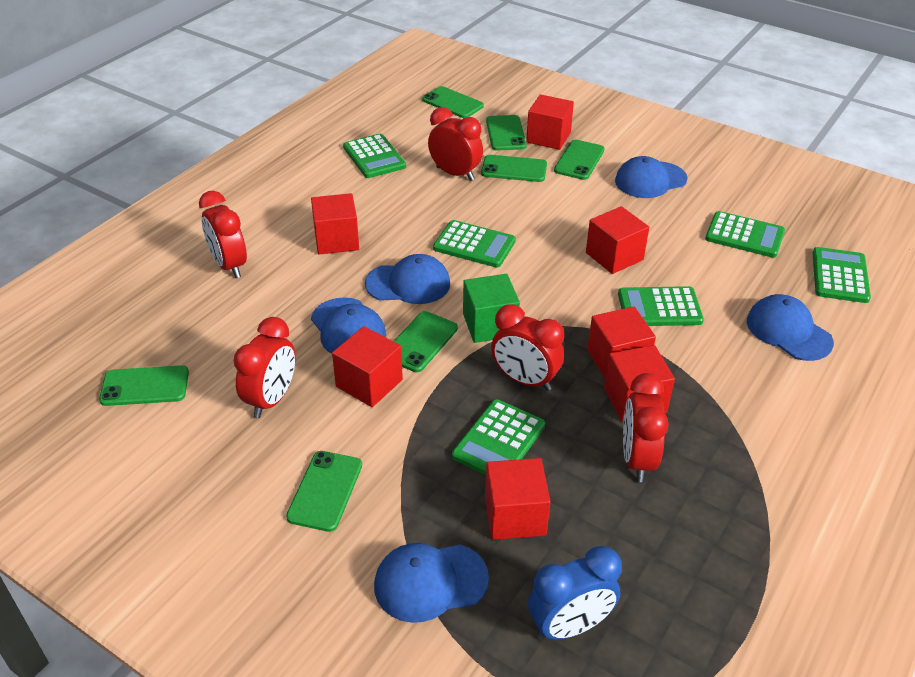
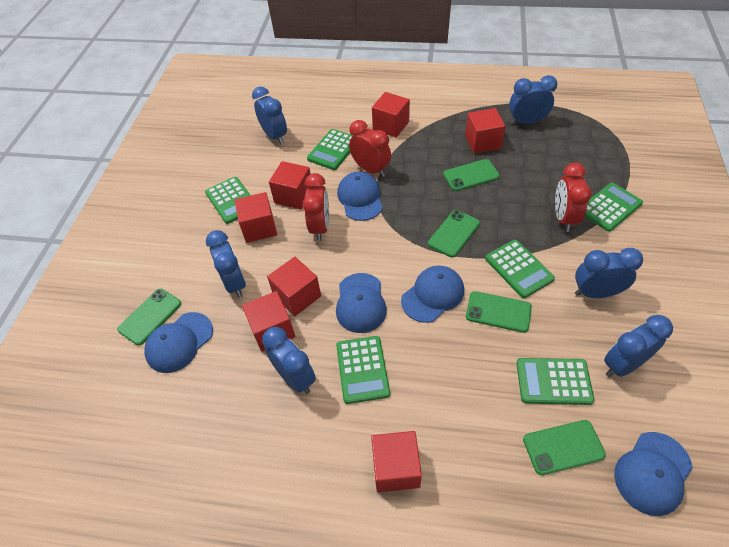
blue clock: [528,546,622,640] = 1 -> [206,230,246,298] [252,86,287,144] [262,327,316,394] [509,75,558,125] [575,248,643,298] [604,315,673,377] = 6
green cube: [463,274,520,343] = 1 -> none = 0
green phone: [99,365,189,406] [286,451,362,532] [394,311,458,372] [422,86,484,118] [481,155,547,182] [486,115,527,150] [554,140,605,180] = 7 -> [117,289,181,345] [428,210,480,257] [443,159,500,191] [466,291,532,333] [523,420,606,475] = 5
red clock: [199,191,247,278] [233,317,295,418] [428,107,483,181] [491,304,564,391] [623,373,669,482] = 5 -> [303,173,329,241] [349,120,391,177] [555,163,592,232] = 3

